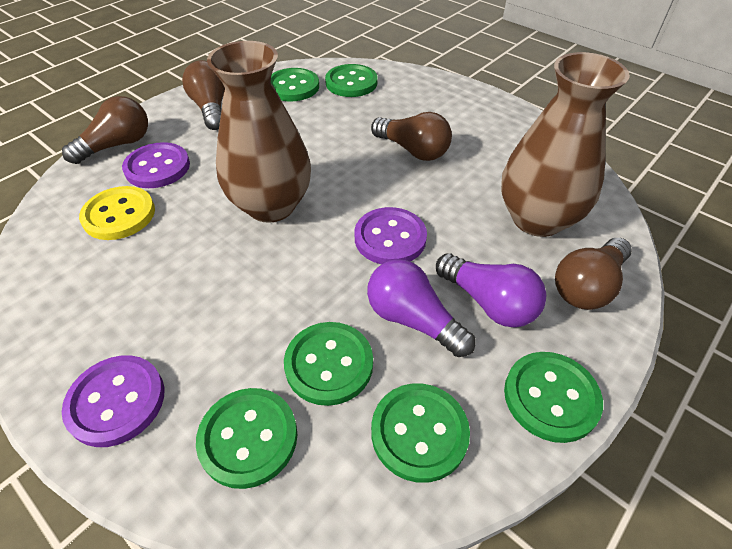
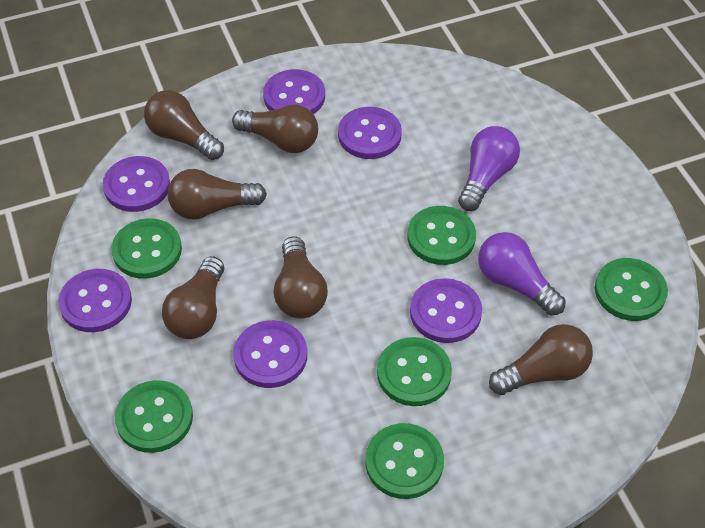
brown light bulb: [62,96,148,164] [182,60,225,130] [371,112,452,161] [555,238,632,310] = 4 -> [144,90,224,160] [162,256,224,339] [168,169,267,220] [232,104,318,153] [274,236,328,319] [489,324,593,395] = 6
brown vase: [207,41,311,223] [501,52,630,237] = 2 -> none = 0
purple button: [62,355,164,447] [122,142,190,188] [354,207,427,264] = 3 -> [58,269,132,332] [103,156,170,212] [233,320,307,388] [263,69,325,114] [338,107,402,159] [410,278,482,343] = 6
yellow button: [79,186,155,240] = 1 -> none = 0

